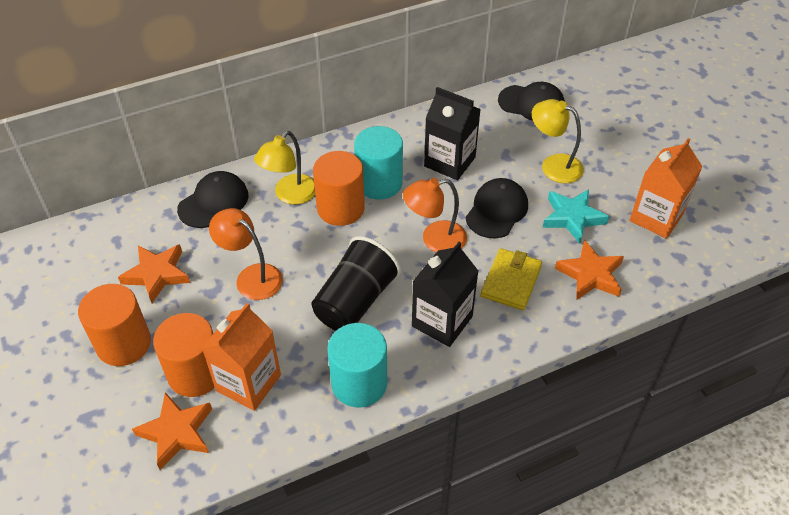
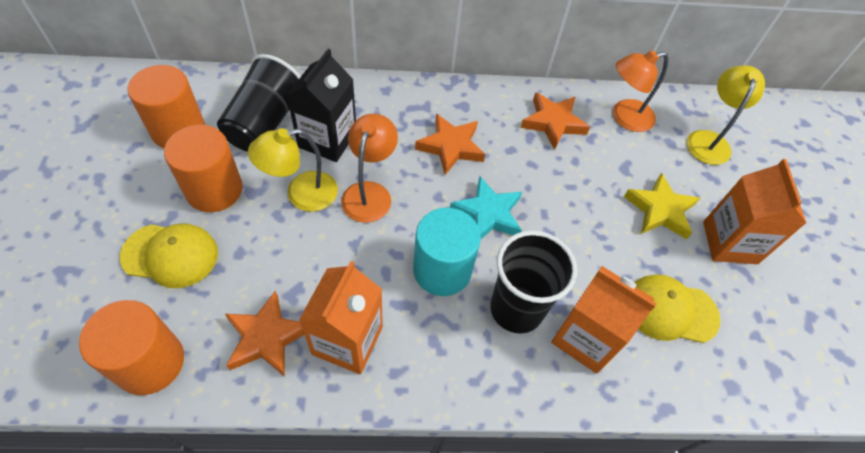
black cap: [177,171,249,228] [466,178,528,238] [498,82,565,121] = 3 -> none = 0
black carton: [412,242,478,347] [424,87,481,180] = 2 -> [287,48,356,162] = 1
black cup: [311,236,401,331] = 1 -> [217,54,301,151] [490,230,577,334] = 2
orange carton: [202,303,281,411] [629,138,703,239] = 2 -> [299,261,383,374] [551,266,656,374] [703,159,807,264] = 3
turquoise cylinder: [327,323,387,408] [354,126,403,200] = 2 -> [413,208,481,296] = 1
yellow cap: none = 0 -> [120,223,218,288] [634,274,720,343] = 2
yellow star: none = 0 -> [624,173,700,239] = 1
yellow wallet: [480,248,542,310] = 1 -> none = 0

